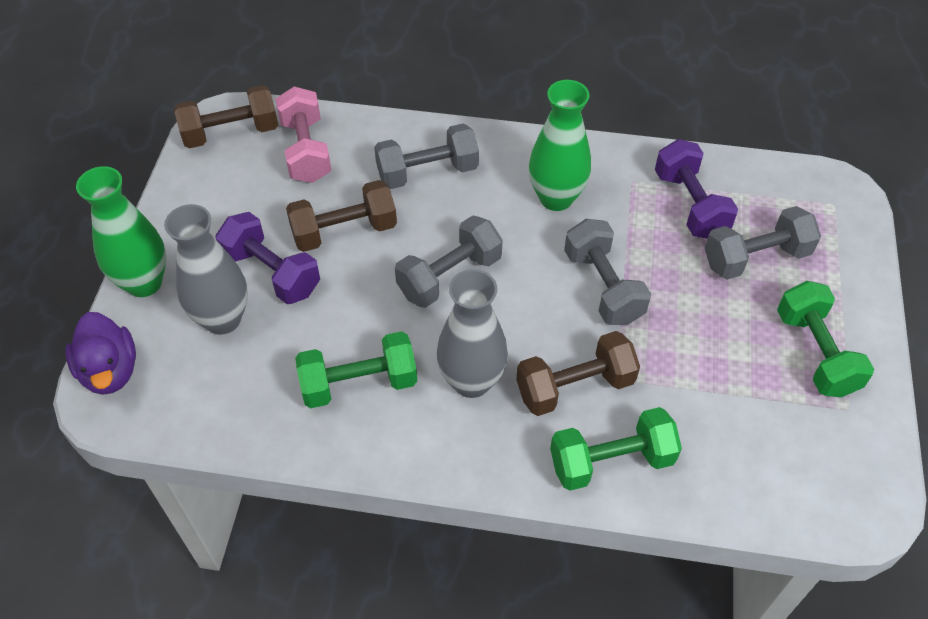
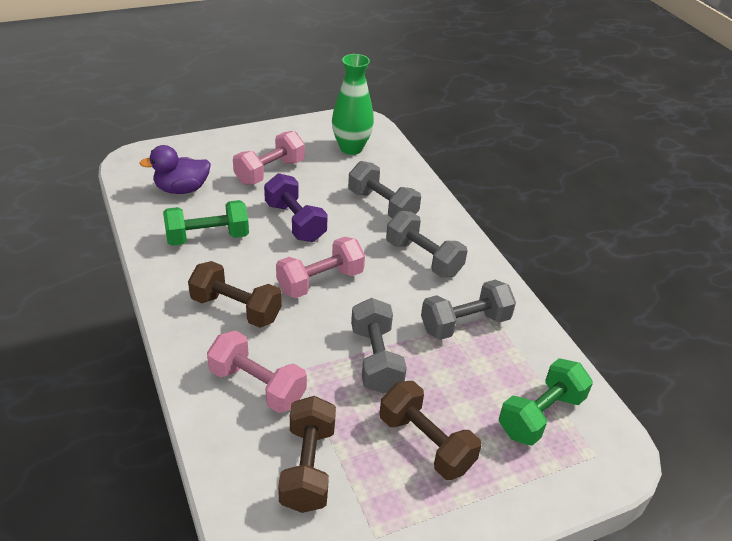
green dumbbell: [295,331,417,408] [550,407,682,491] [777,281,874,398] = 3 -> [163,200,249,246] [499,358,593,446] = 2
green vase: [76,166,166,297] [529,80,591,211] = 2 -> [332,54,374,155] = 1
grey vase: [164,204,248,335] [437,269,508,398] = 2 -> none = 0
pink dumbbell: [276,87,332,183] = 1 -> [207,330,307,413] [233,131,305,185] [276,237,365,298] = 3
purple dumbbell: [215,212,320,304] [655,139,738,239] = 2 -> [264,173,328,242] = 1

